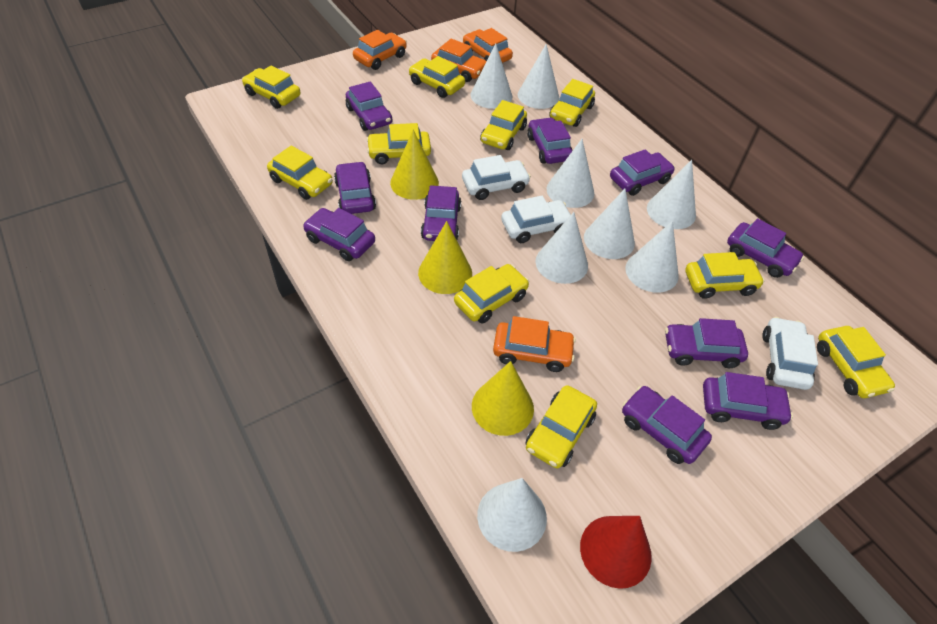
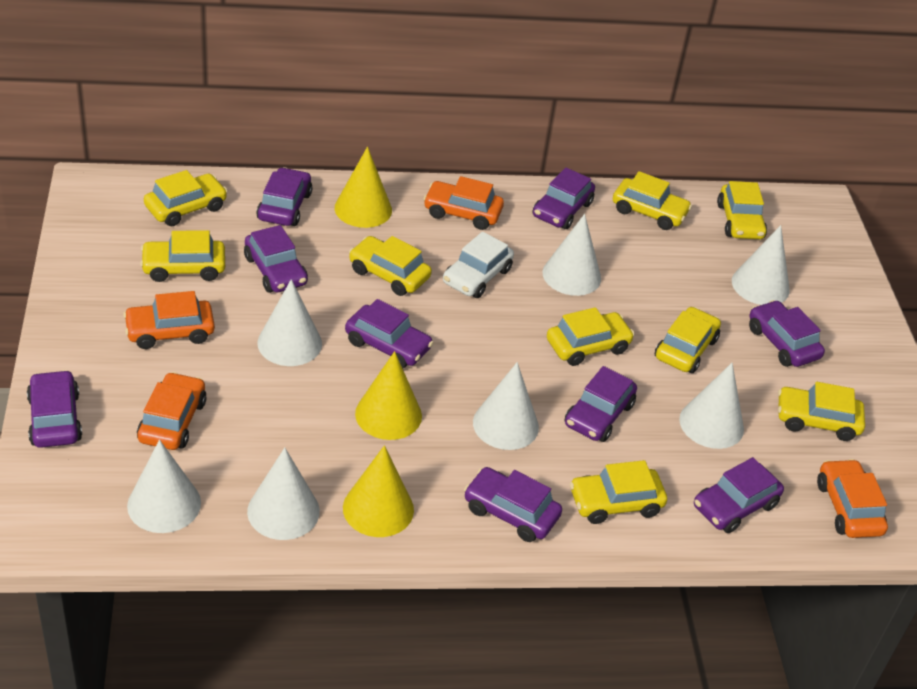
purple car: [303,208,375,261] [334,161,376,214] [346,82,392,131] [421,185,461,241] [527,117,573,164] [610,149,675,196] [622,386,712,464] [665,318,748,368] [703,372,793,430] [727,218,804,278] = 10 -> [27,370,82,448] [244,225,308,293] [256,167,312,226] [345,299,433,368] [464,467,562,542] [533,167,595,229] [564,366,637,442] [694,457,784,533] [749,300,825,367] = 9
red cone: [580,516,652,589] = 1 -> none = 0
white car: [462,155,531,200] [501,196,571,243] [763,317,818,390] = 3 -> [443,232,514,298] = 1
white cone: [470,44,512,109] [477,478,547,552] [518,44,559,109] [536,212,588,284] [547,139,594,208] [584,189,635,259] [625,221,679,293] [647,160,696,229] = 8 -> [127,440,201,533] [247,447,320,540] [258,279,322,366] [473,362,539,450] [542,214,601,296] [679,363,744,449] [732,225,790,305] = 7
yellow car: [242,65,301,109] [267,146,333,200] [366,123,431,164] [409,56,465,98] [454,264,529,324] [480,100,527,150] [526,385,597,468] [549,79,595,127] [685,252,765,299] [817,326,895,398] = 10 -> [140,230,225,282] [144,170,227,226] [349,236,432,296] [547,307,634,366] [570,460,667,524] [613,171,692,230] [655,307,721,373] [717,181,767,239] [778,382,865,441] = 9

